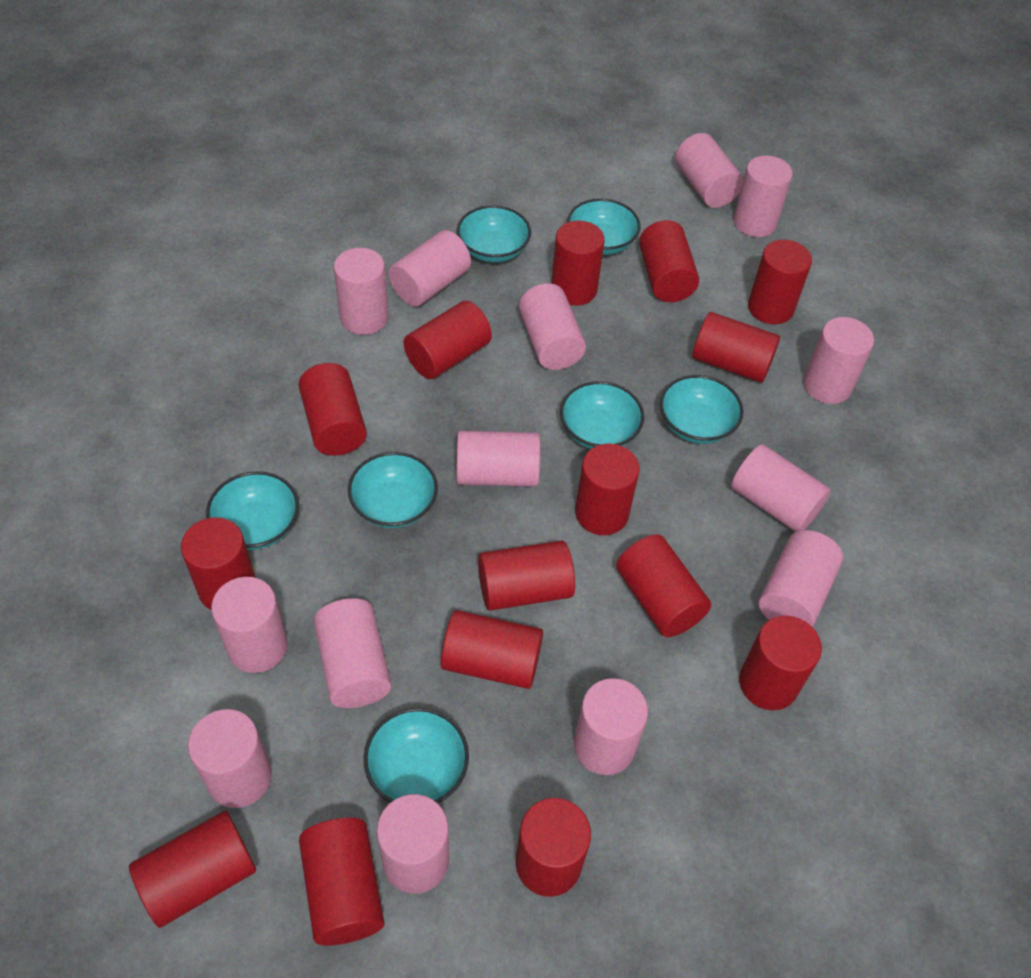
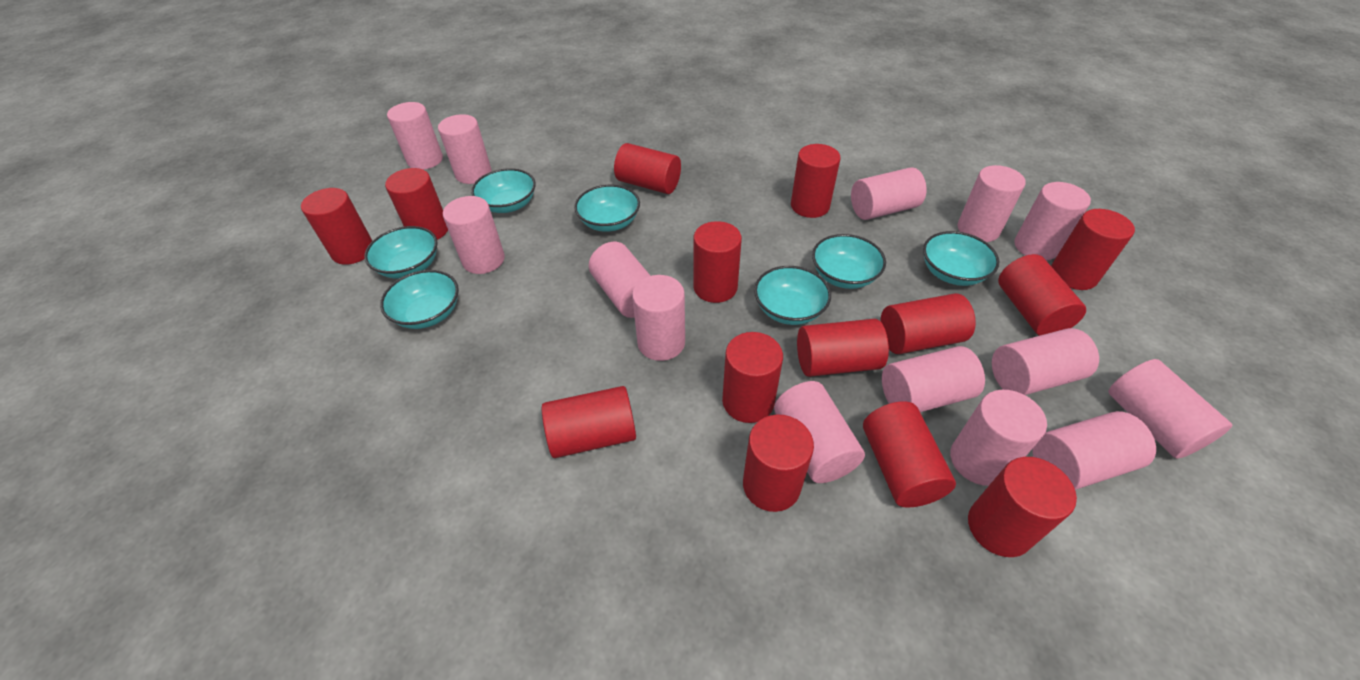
red cylinder: [129,811,256,928] [181,517,256,610] [299,363,367,456] [299,818,384,946] [404,301,492,379] [441,610,543,689] [478,540,575,611] [516,798,591,897] [551,221,605,306] [575,443,640,535] [616,534,711,637] [639,220,699,302] [692,312,780,383] [739,615,822,710] [748,240,812,324] = 15 -> [301,188,372,265] [385,168,448,240] [542,386,636,458] [614,143,681,194] [694,221,742,303] [722,332,783,423] [743,415,814,512] [791,144,841,218] [797,319,889,377] [863,401,956,508] [880,293,976,354] [968,457,1077,557] [998,254,1086,336] [1051,209,1135,290] = 14

